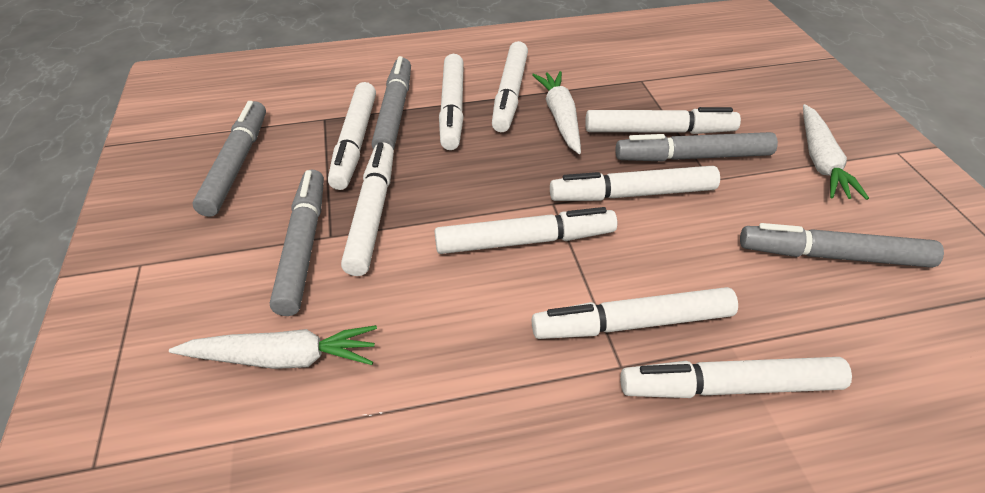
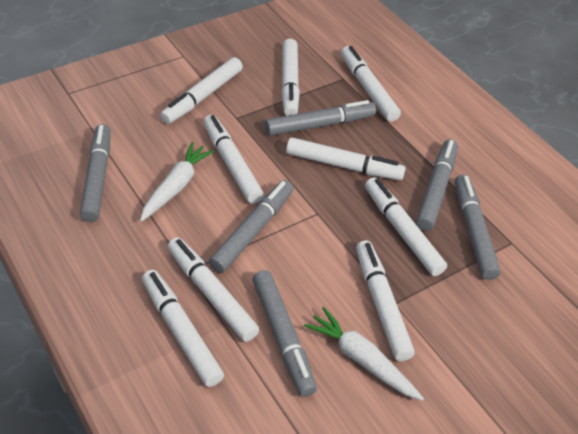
grey marker: [192,101,266,217] [270,169,324,316] [372,56,411,150] [615,132,778,162] [740,223,944,268] = 5 -> [80,124,111,222] [209,180,294,273] [252,270,317,397] [265,100,376,136] [416,139,458,231] [455,174,501,280] = 6
white carrot: [169,325,377,369] [532,71,581,154] [803,104,869,200] = 3 -> [140,142,214,222] [304,307,424,401] = 2

